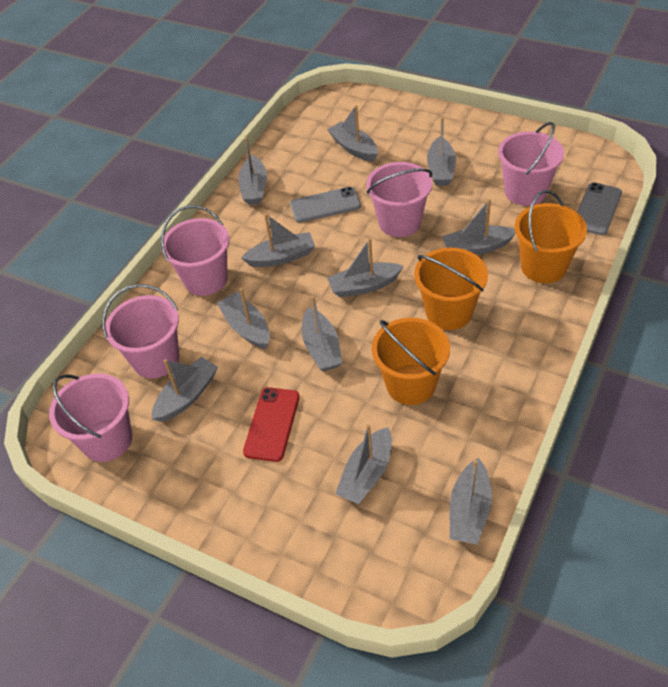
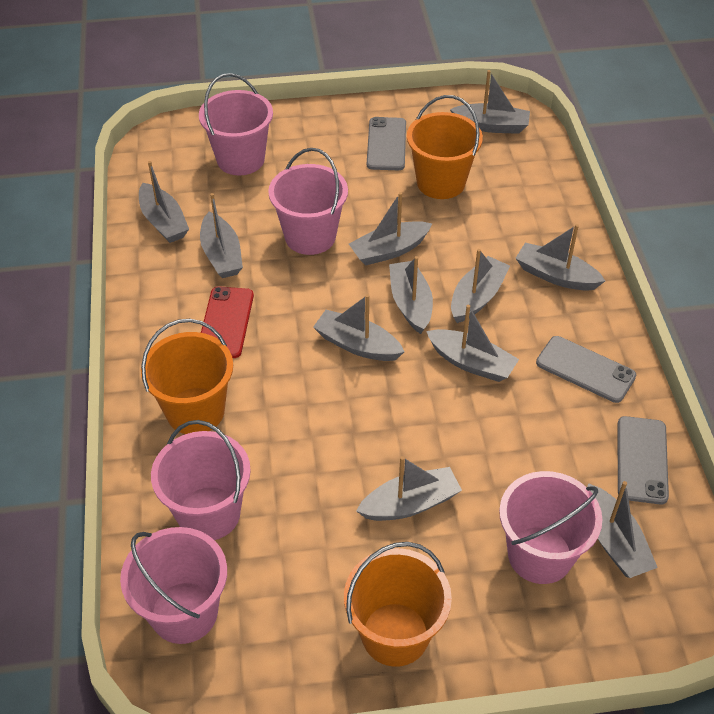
grey phone: [290,187,361,223] [577,182,622,235] = 2 -> [367,117,406,170] [536,336,636,403] [617,416,669,504] = 3

